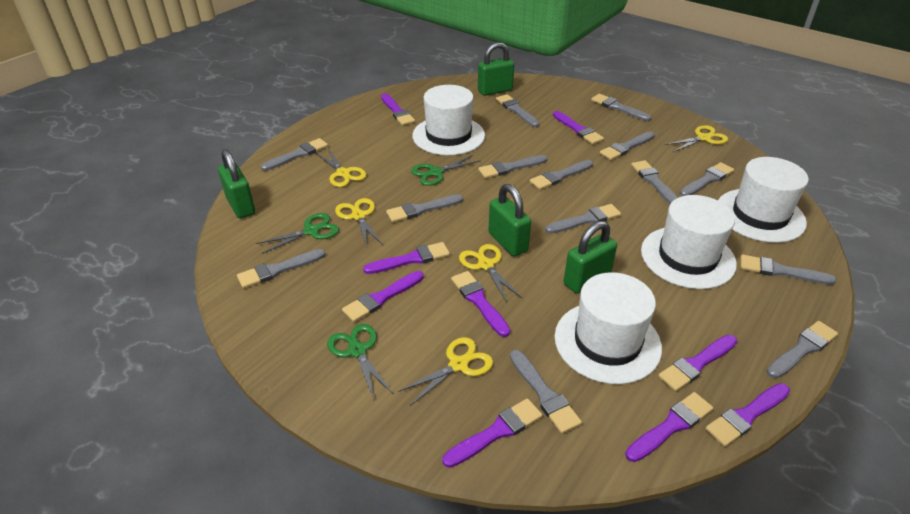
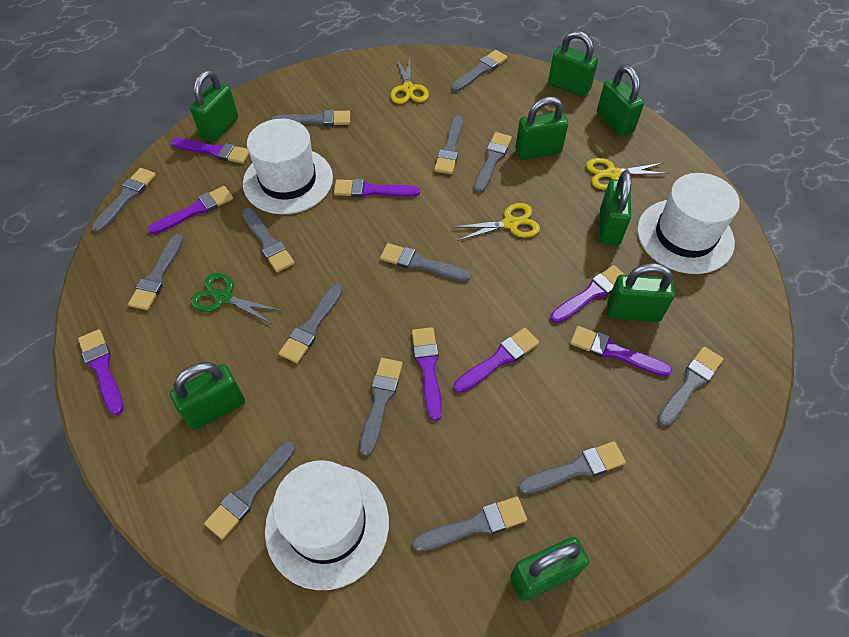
green padlock: [218,149,255,218] [478,42,514,96] [488,184,531,256] [564,221,617,293] = 4 -> [170,362,245,430] [190,70,238,142] [510,537,589,601] [515,97,568,160] [548,31,598,97] [597,65,644,137] [600,170,631,246] [607,263,675,322] = 8
green scissors: [256,213,339,254] [327,324,393,399] [411,155,481,186] = 3 -> [191,273,282,324] = 1
purple brush: [342,271,424,322] [363,242,450,274] [381,93,415,126] [442,398,542,468] [451,271,510,337] [553,111,604,144] [625,392,713,462] [658,335,737,391] [705,383,790,447] = 9 -> [78,329,123,415] [148,186,233,234] [171,138,249,164] [334,179,420,197] [412,327,442,421] [454,328,539,393] [550,265,625,323] [570,326,672,377] = 8
white hat: [412,85,485,155] [555,272,662,384] [641,195,737,289] [718,157,809,243] = 4 -> [243,119,333,214] [265,460,389,590] [637,173,740,274] = 3
yellow scissors: [316,149,366,187] [335,198,383,246] [398,337,493,406] [459,244,523,303] [665,125,728,152] = 5 -> [390,57,429,104] [454,203,540,241] [586,158,669,190] = 3

